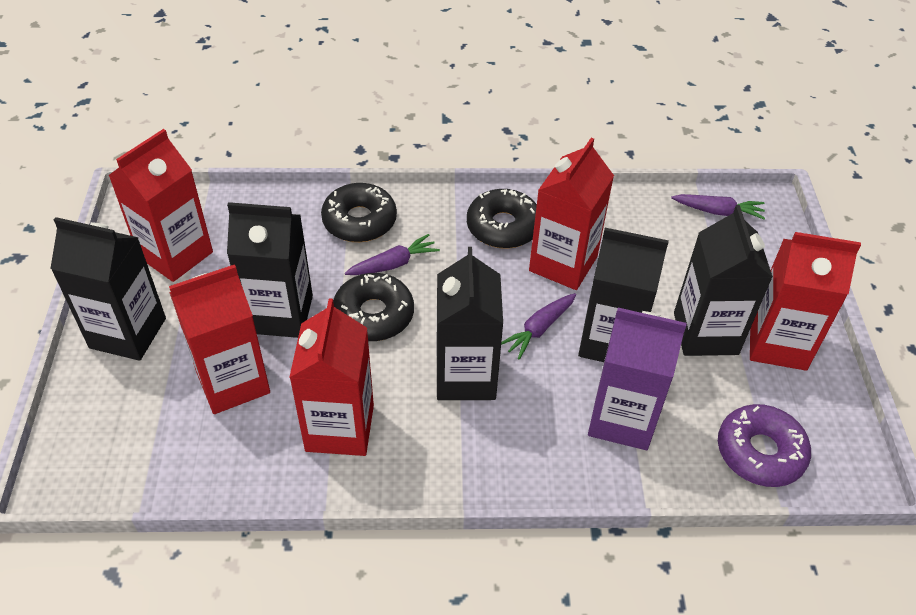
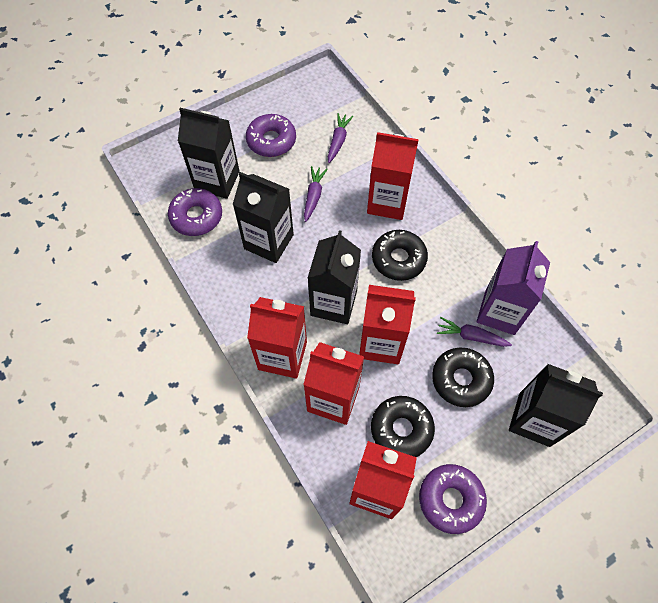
black carton: [50,217,166,361] [227,202,313,338] [436,247,503,400] [578,228,669,362] [674,205,773,356] = 5 -> [178,108,240,199] [233,172,294,263] [308,230,361,324] [509,364,603,447] = 4
purple donut: [718,404,811,487] = 1 -> [168,188,222,236] [246,114,296,157] [419,464,487,534] = 3

